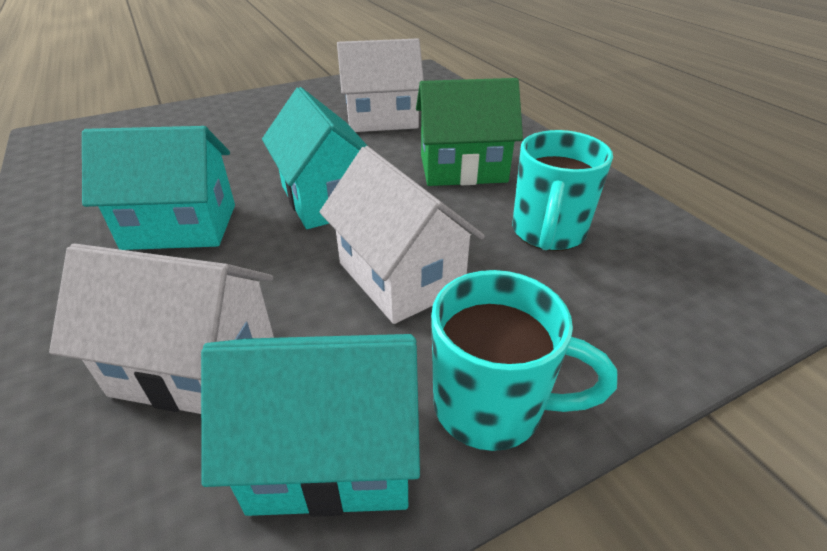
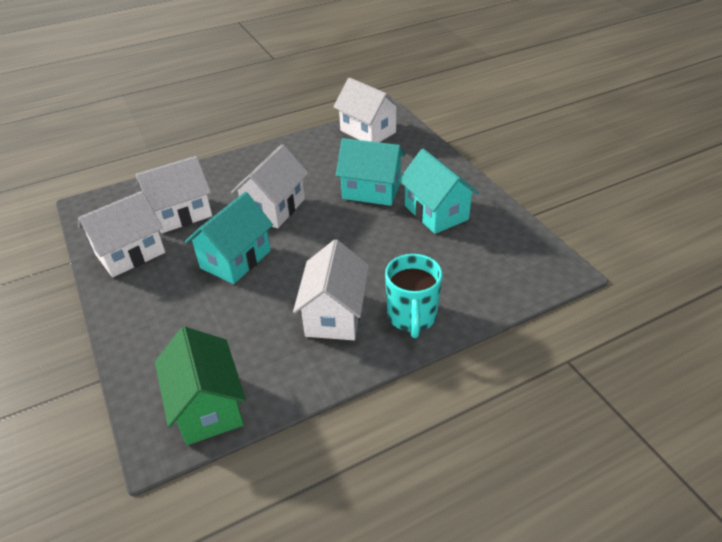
turquoise mug: [431,270,617,451] [512,130,613,251] = 2 -> [385,254,443,338] = 1
white house: [49,243,274,414] [320,146,485,324] [337,38,424,132] = 3 -> [78,191,165,277] [136,156,212,233] [231,144,308,228] [293,239,369,340] [333,78,402,142] = 5

